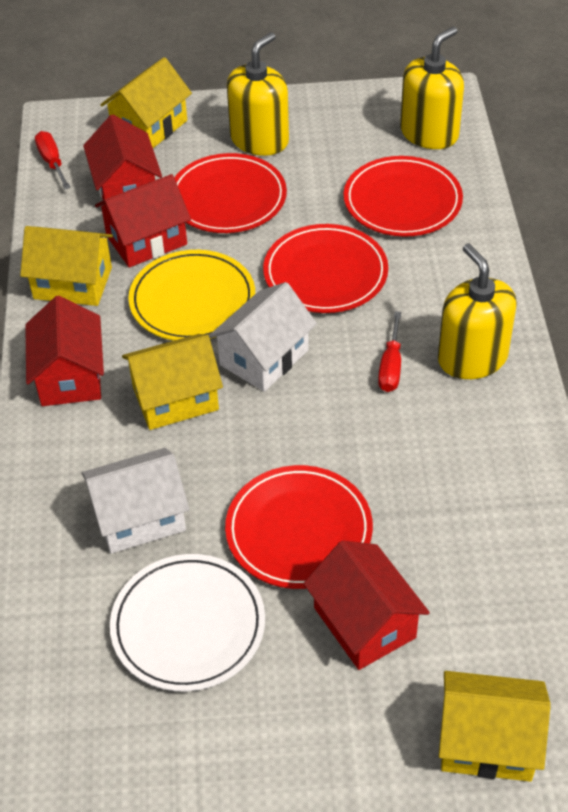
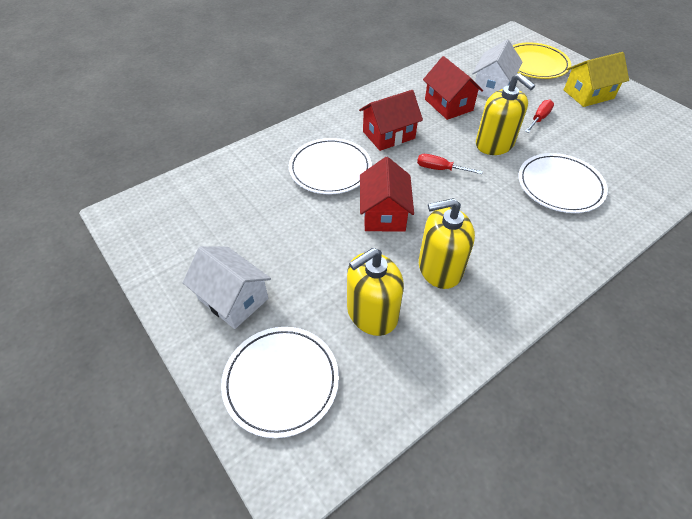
red house: [25,296,104,406] [83,114,162,200] [95,174,191,268] [304,541,430,670] = 4 -> [359,90,423,151] [360,157,414,232] [423,56,483,120] = 3
red plate: [174,153,287,233] [225,465,373,589] [263,224,388,313] [344,156,463,237] = 4 -> none = 0
white plate: [110,554,265,691] = 1 -> [221,327,339,438] [289,138,372,194] [518,153,608,213] = 3
yellow house: [20,226,113,306] [100,57,192,148] [122,334,223,430] [439,671,551,782] = 4 -> [564,52,629,107] = 1

